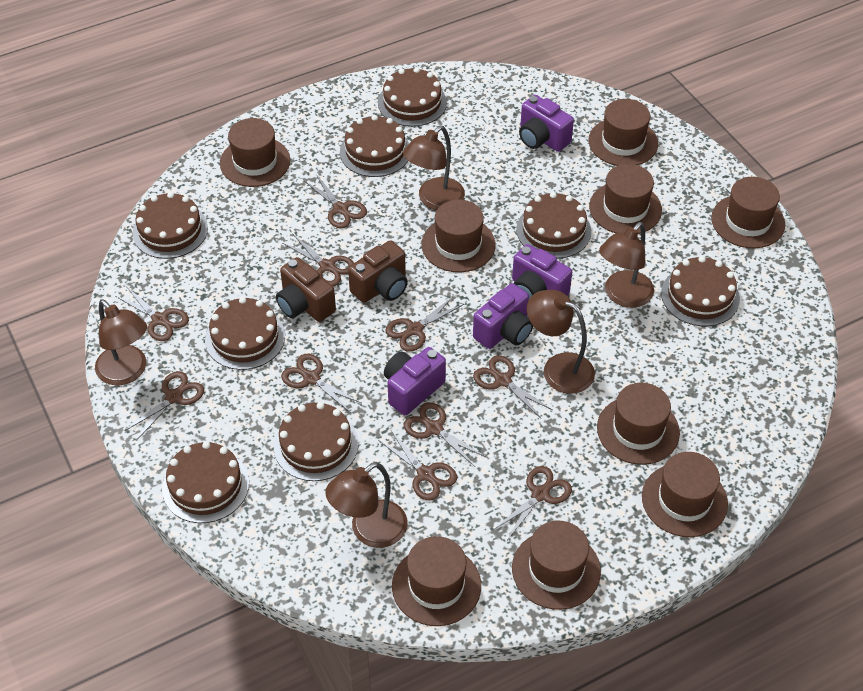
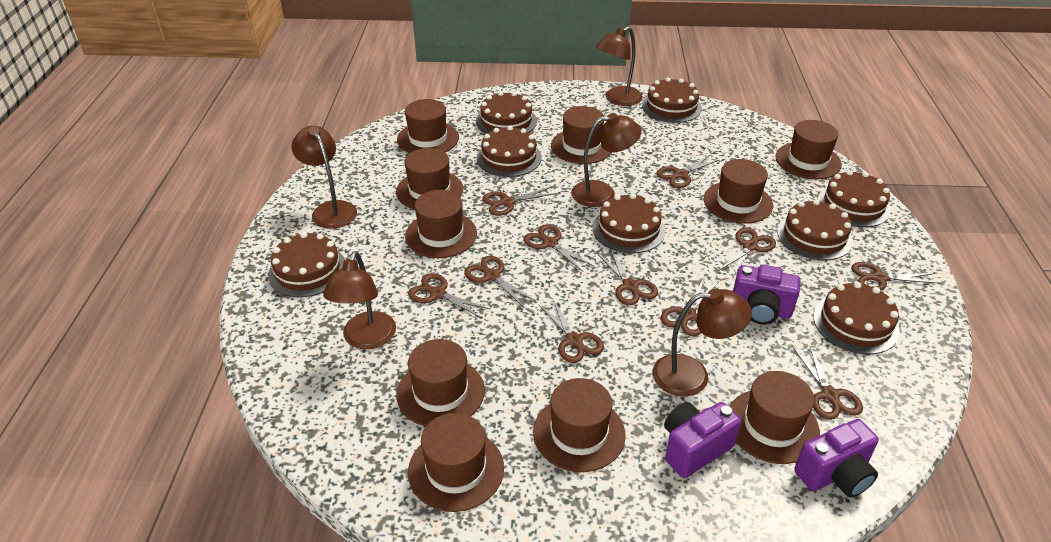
brown camera: [276,257,336,322] [348,240,408,303] = 2 -> none = 0
brown hat: [220,118,290,187] [392,536,481,626] [421,200,496,273] [512,521,601,610] [588,99,658,166] [589,164,662,234] [597,383,680,465] [642,452,728,537] [711,177,785,248] = 9 -> [396,148,463,210] [396,339,485,426] [397,99,459,153] [405,190,477,258] [408,413,504,512] [533,378,626,472] [551,106,612,164] [704,159,773,224] [729,371,820,464] [775,120,842,179] = 10
brown scissors: [115,286,189,341] [125,371,204,440] [281,354,361,413] [282,234,354,286] [304,174,367,228] [378,431,457,501] [385,296,464,352] [404,402,486,467] [473,355,552,419] [494,466,572,540] = 10 -> [408,273,491,318] [464,256,536,307] [482,187,557,216] [524,224,594,272] [538,298,604,363] [597,248,658,305] [656,155,719,188] [661,278,718,336] [718,227,776,278] [794,346,863,420] [851,262,940,291] = 11
purple camera: [384,347,446,415] [473,283,533,349] [512,244,572,299] [519,95,574,152] = 4 -> [664,402,741,478] [733,265,801,325] [794,419,879,498] = 3

